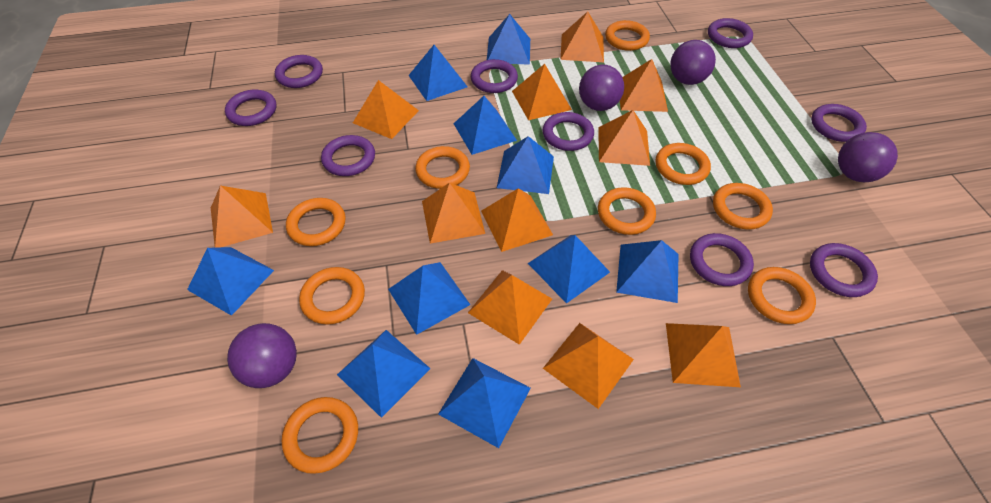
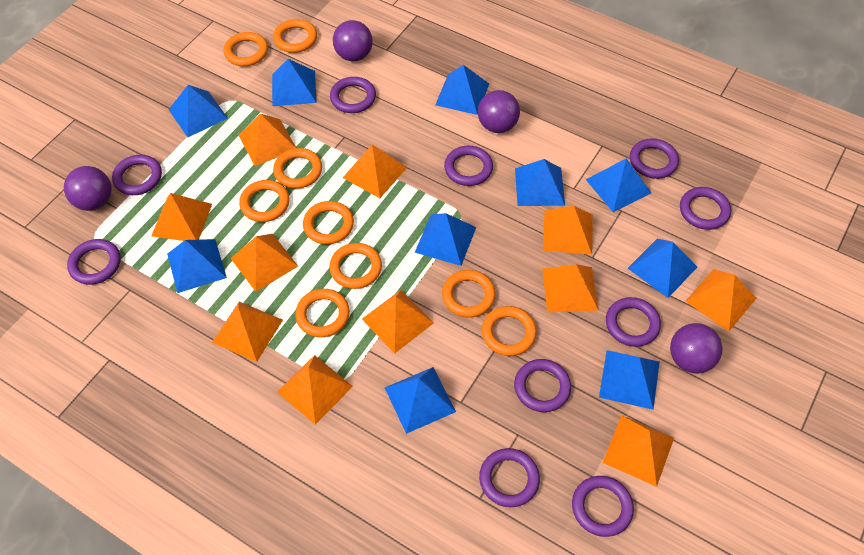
purple ring: [225,90,276,126] [275,55,323,88] [321,135,375,176] [471,59,518,93] [543,112,594,151] [690,233,754,286] [708,18,753,48] [810,243,878,297] [811,104,867,142] = 9 -> [67,239,121,285] [112,155,162,195] [330,77,376,113] [444,146,493,186] [479,448,540,507] [514,359,571,412] [572,476,634,537] [606,297,661,347] [630,138,679,179] [680,187,731,230] = 10

